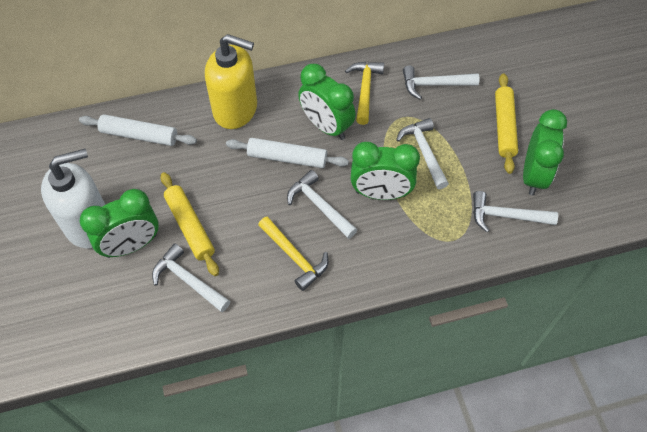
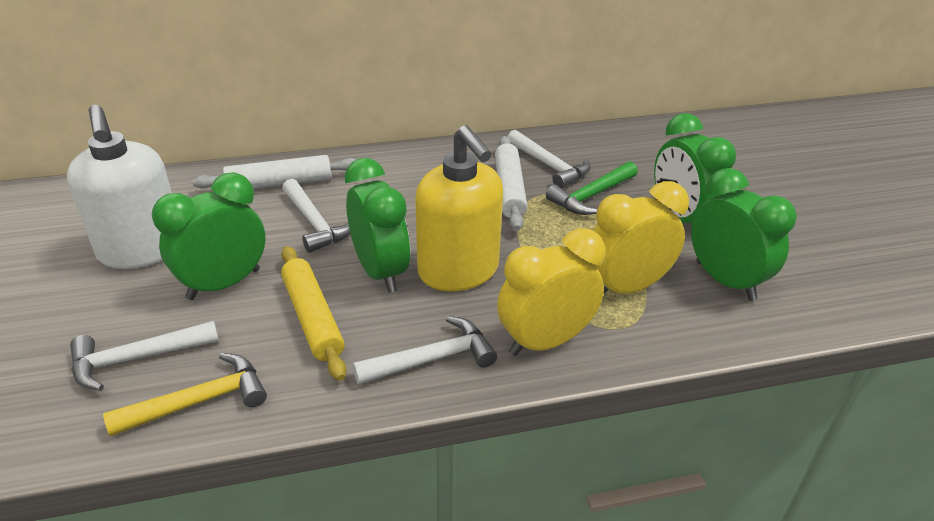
green hammer: none = 0 -> [546,161,638,215] = 1
white hammer: [152,243,230,312] [287,170,357,239] [396,118,449,189] [403,65,480,99] [473,191,558,233] = 5 -> [70,321,219,391] [282,179,350,253] [353,316,497,385] [508,130,590,189] = 4
yellow clock: none = 0 -> [497,228,606,356] [592,181,689,294] = 2
yellow hammer: [258,217,329,291] [345,62,384,125] = 2 -> [103,353,267,437] = 1
yellow rolling pin: [161,172,219,276] [495,73,518,174] = 2 -> [281,246,347,381] = 1

